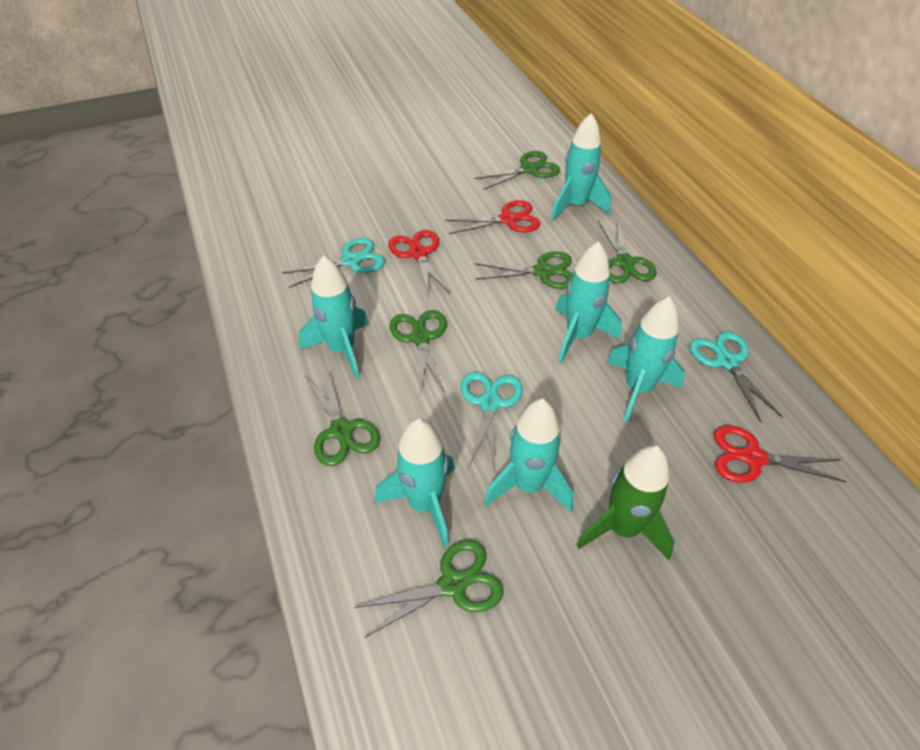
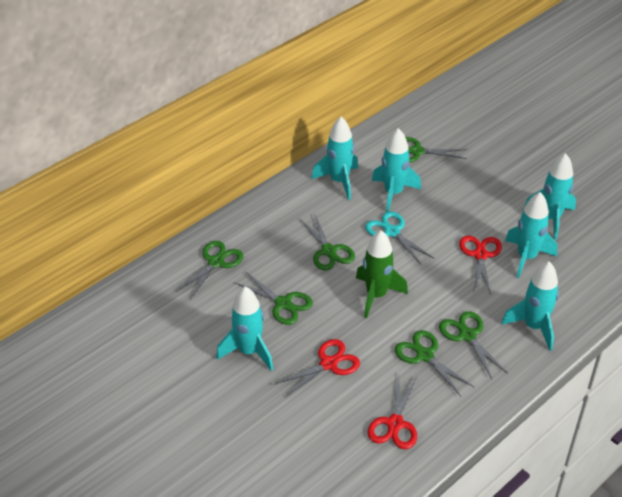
turquoise scissors: [282,238,385,288] [461,372,523,470] [690,331,783,422] = 3 -> [365,211,433,265] = 1

